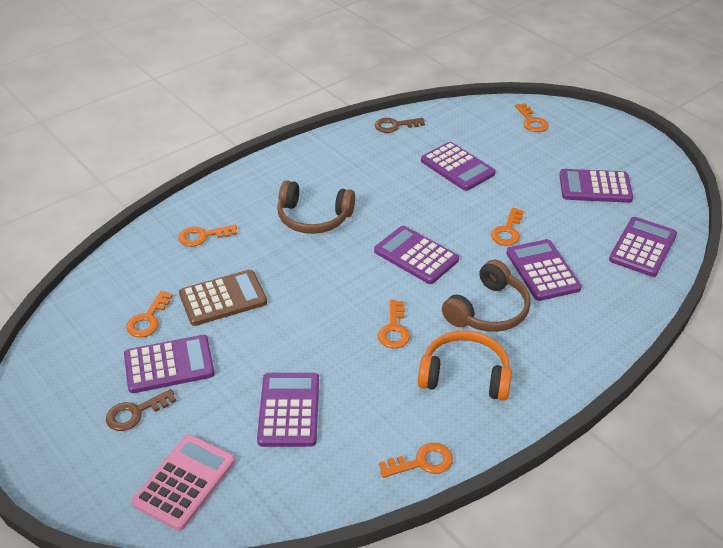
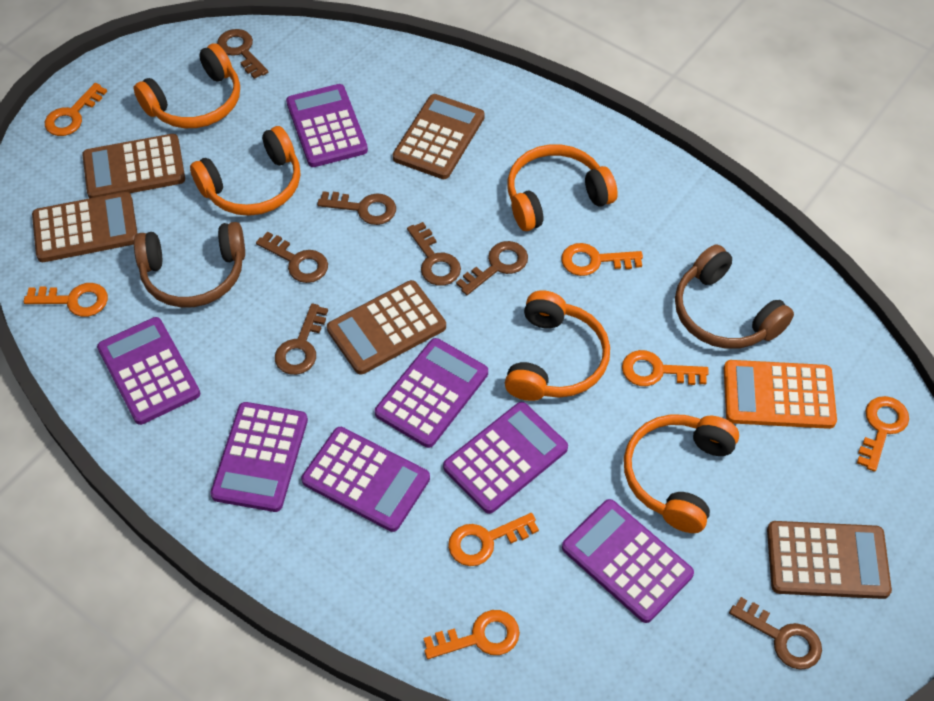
brown calculator: [179,270,267,326] = 1 -> [32,192,138,262] [82,134,185,198] [327,280,446,375] [393,94,485,179] [767,521,892,599] = 5
brown key: [106,389,177,431] [374,118,425,133] = 2 -> [217,29,268,79] [256,231,328,283] [275,303,328,375] [317,191,396,225] [407,222,461,286] [456,241,528,295] [729,597,822,670] = 7
orange calculator: none = 0 -> [724,360,837,429] = 1
orange headphones: [418,330,512,401] = 1 -> [134,43,240,128] [190,126,300,216] [505,290,610,401] [507,144,618,231] [624,414,739,533] = 5
orange key: [126,291,173,337] [178,224,237,247] [378,300,410,349] [379,443,453,478] [491,208,524,246] [515,103,549,132] = 6 -> [23,283,108,317] [45,83,107,136] [423,610,520,659] [448,513,539,566] [561,243,643,276] [622,350,709,386] [857,396,909,472] = 7
pink calculator: [132,435,235,531] = 1 -> none = 0

